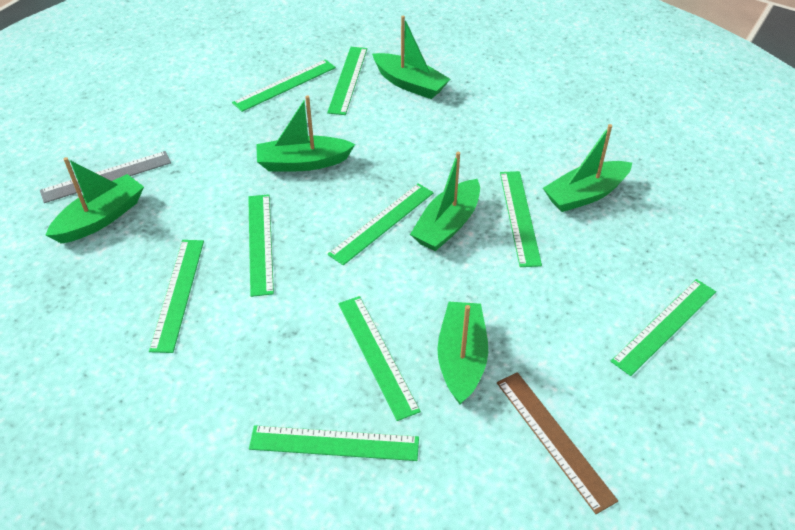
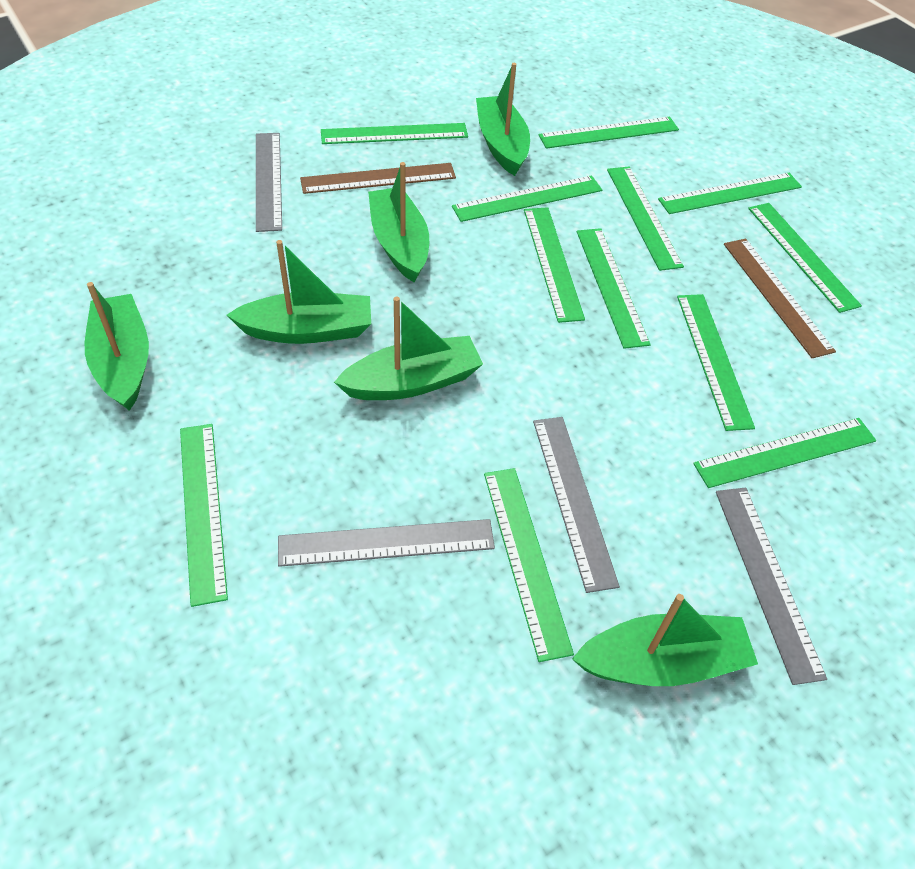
brown ruler: [497,372,618,514] = 1 -> [300,163,456,194] [724,239,836,358] = 2
green ruler: [149,240,204,353] [232,59,336,112] [248,194,274,297] [249,425,419,461] [327,47,367,115] [328,183,434,265] [338,296,421,421] [500,171,542,267] [611,279,716,376] = 9 -> [180,424,228,607] [321,123,468,144] [452,175,602,222] [484,468,574,662] [524,207,585,323] [539,117,679,149] [577,228,651,349] [607,167,684,271] [658,173,802,214] [677,294,755,431] [693,418,876,488] [748,203,862,313] = 12
grey ruler: [40,151,171,203] = 1 -> [256,133,282,232] [278,519,495,567] [533,417,620,593] [716,488,827,685] = 4

